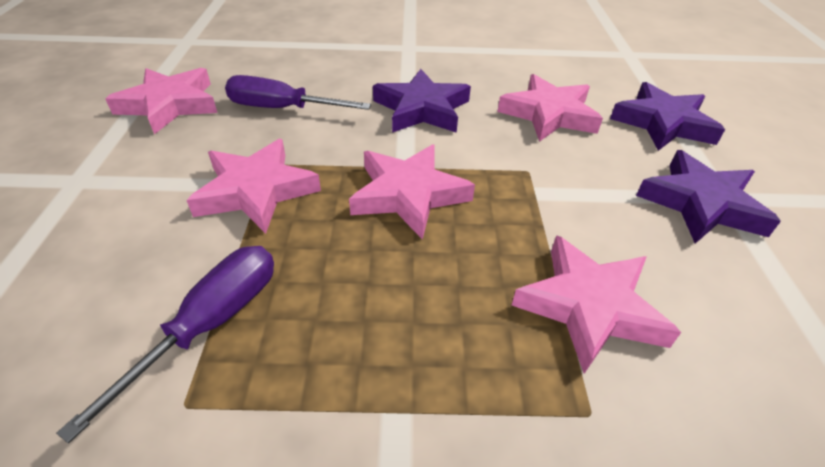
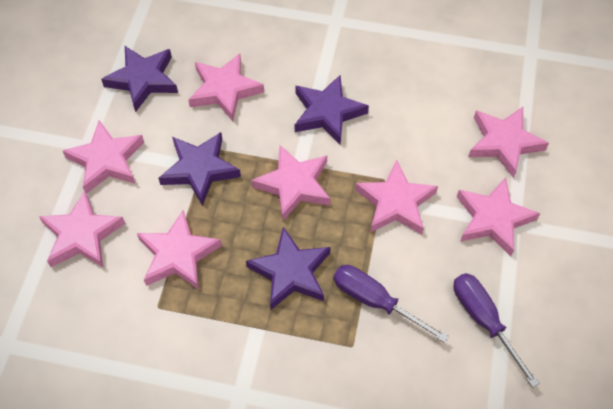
pink star: [105,68,217,134] [187,139,321,234] [349,144,475,240] [497,74,603,142] [512,235,681,374] = 5 -> [39,191,125,267] [63,120,144,194] [137,210,222,290] [188,53,264,121] [251,145,331,221] [355,160,438,235] [457,177,540,256] [468,107,549,178] = 8
purple star: [373,69,471,133] [610,82,725,151] [636,150,781,244] = 3 -> [101,46,178,112] [158,132,241,206] [246,227,331,310] [295,75,369,145] = 4

